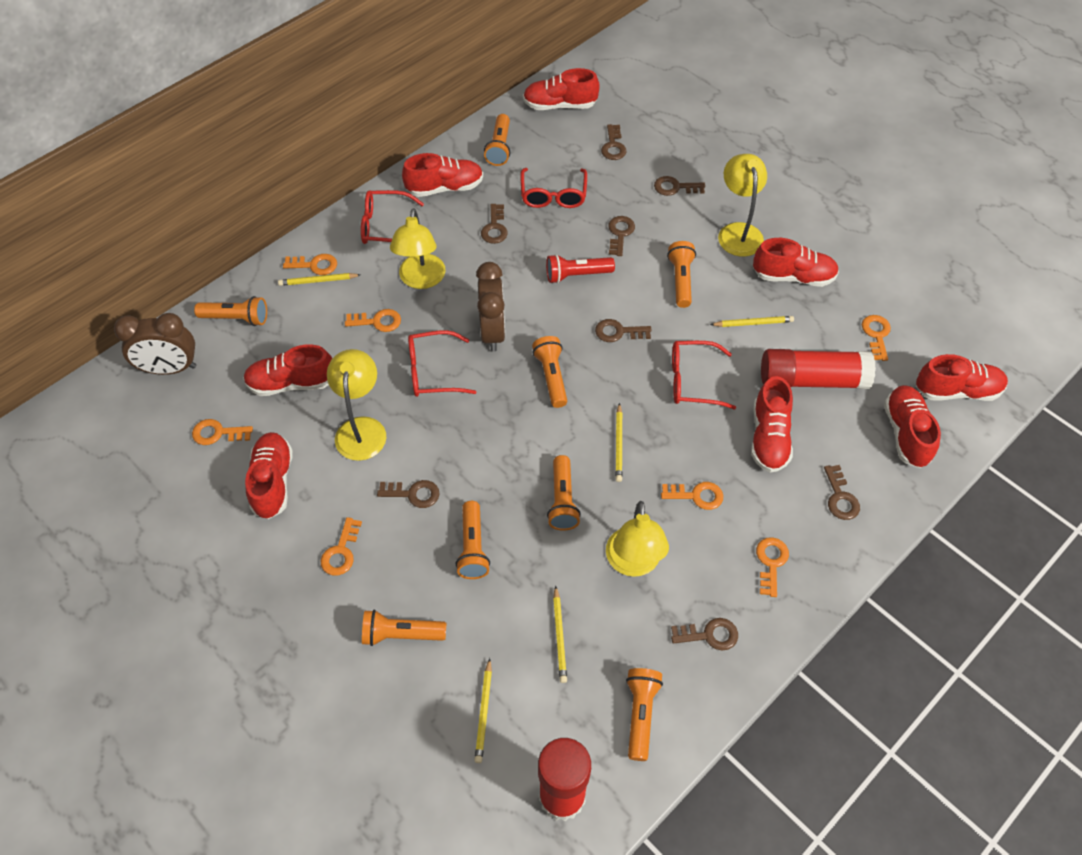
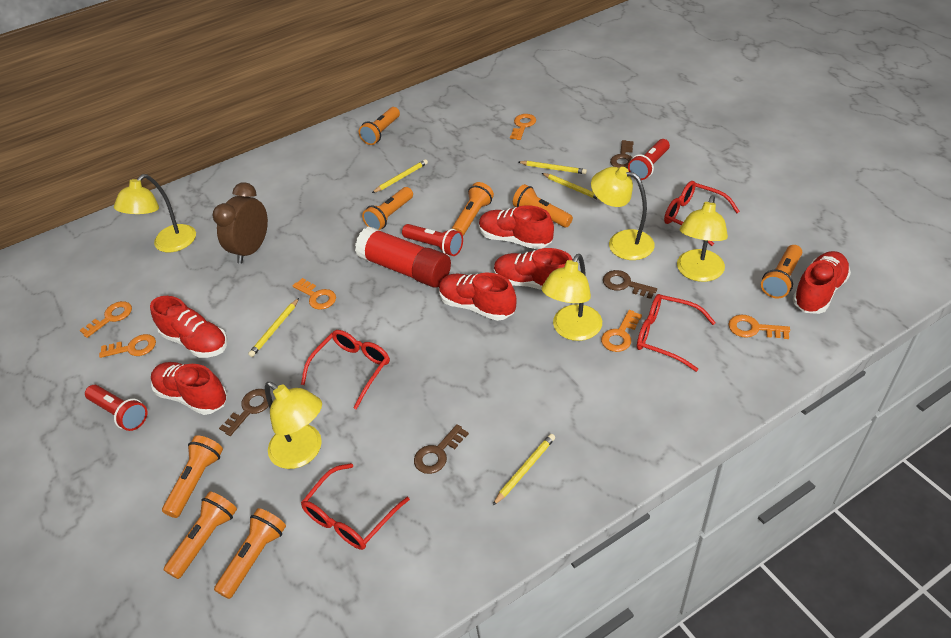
brown clock: [114,313,196,375] [476,262,505,352] = 2 -> [213,182,268,264] = 1
brown key: [377,480,439,508] [481,204,508,244] [595,319,652,342] [601,124,627,160] [608,216,635,256] [654,176,705,196] [671,618,738,650] [824,465,860,520] = 8 -> [219,389,272,436] [414,424,469,474] [603,270,657,299] [610,140,634,168] = 4
orange key: [192,419,253,445] [283,254,337,275] [320,517,362,575] [345,309,401,332] [661,482,723,510] [756,537,789,597] [862,315,891,361] = 7 -> [80,301,132,338] [99,334,156,358] [292,278,336,310] [510,114,536,140] [601,310,642,352] [728,315,790,339] = 6
red flashlight: [546,254,615,283] = 1 -> [85,385,147,431] [402,224,463,256] [628,139,670,180] = 3
red glue stick: [538,738,591,821] [761,349,876,389] = 2 -> [355,227,451,288] = 1
red shoe: [243,344,332,396] [245,432,293,519] [402,153,483,197] [523,68,600,110] [751,376,793,473] [753,238,839,287] [884,385,941,468] [916,354,1008,401] = 8 -> [150,296,228,358] [151,362,227,415] [439,272,517,321] [479,205,554,249] [494,248,573,290] [792,251,851,314] = 6
yellow lamp: [327,349,386,461] [390,208,445,289] [606,501,669,577] [718,154,767,257] = 4 -> [114,174,196,252] [265,382,322,469] [541,254,602,341] [591,167,655,260] [677,196,728,282] = 5

